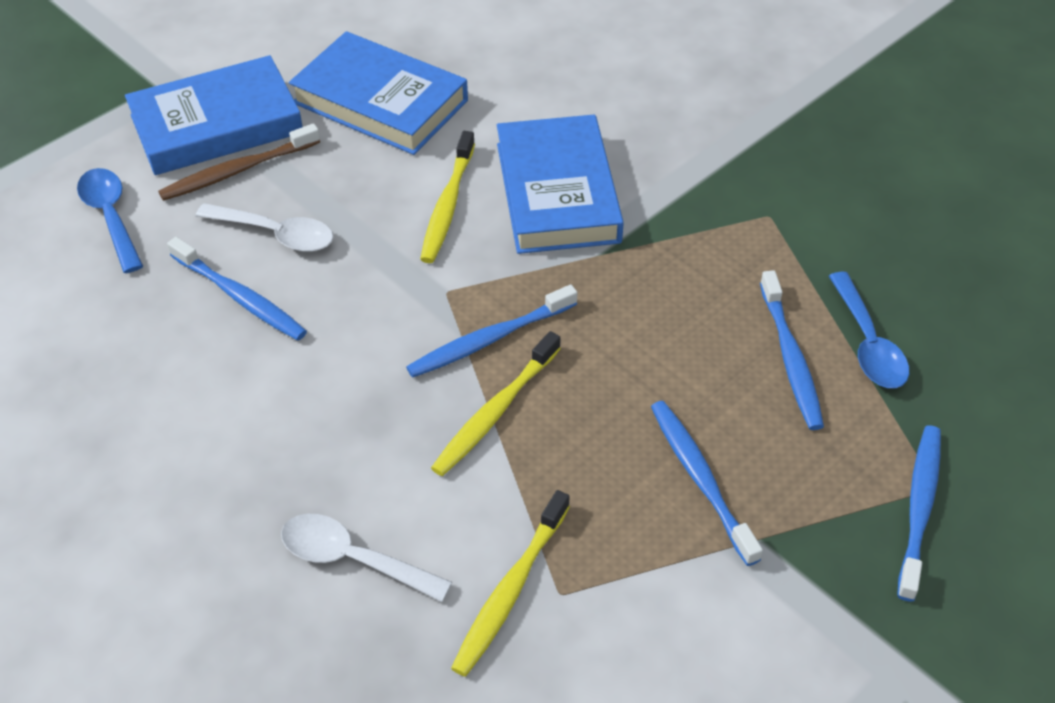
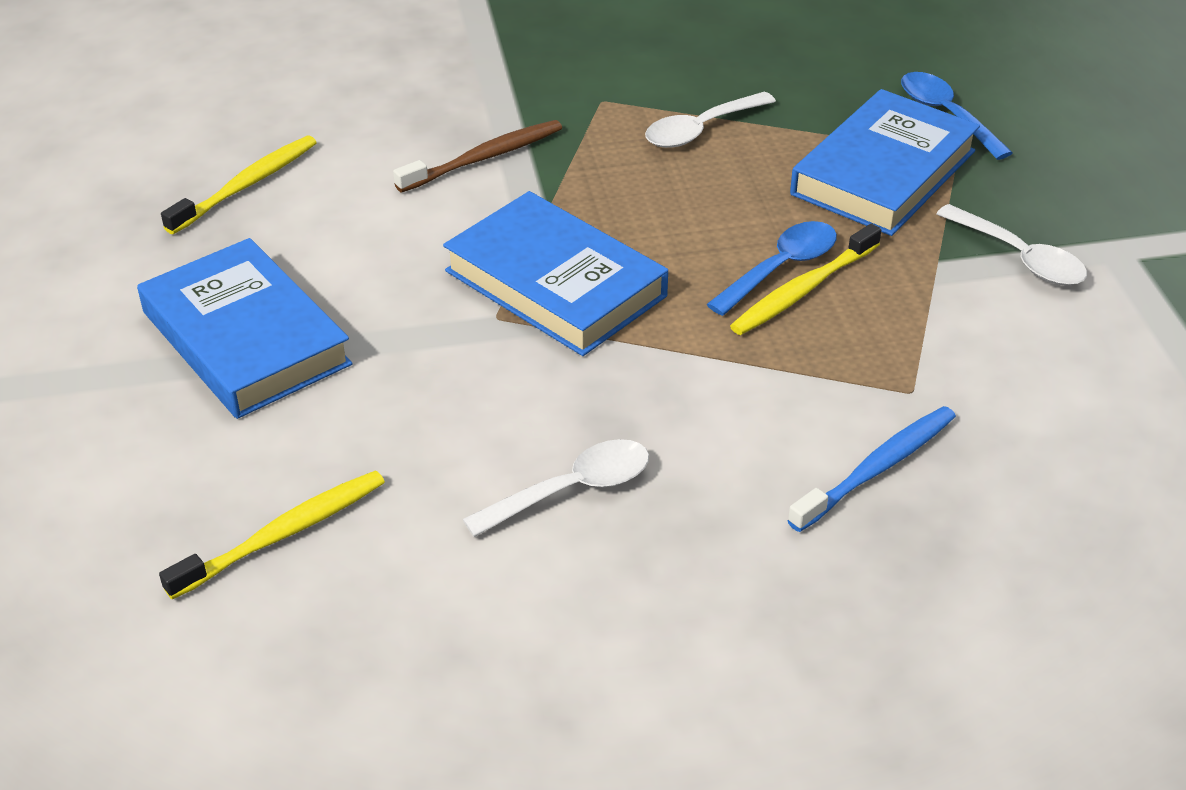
blue toothbrush: [167,237,307,341] [406,284,577,378] [651,401,763,566] [760,270,824,430] [897,426,941,602] = 5 -> [787,406,956,532] = 1
white spoon: [196,203,333,252] [281,514,452,602] = 2 -> [463,439,649,537] [645,92,776,148] [936,204,1087,285] = 3

